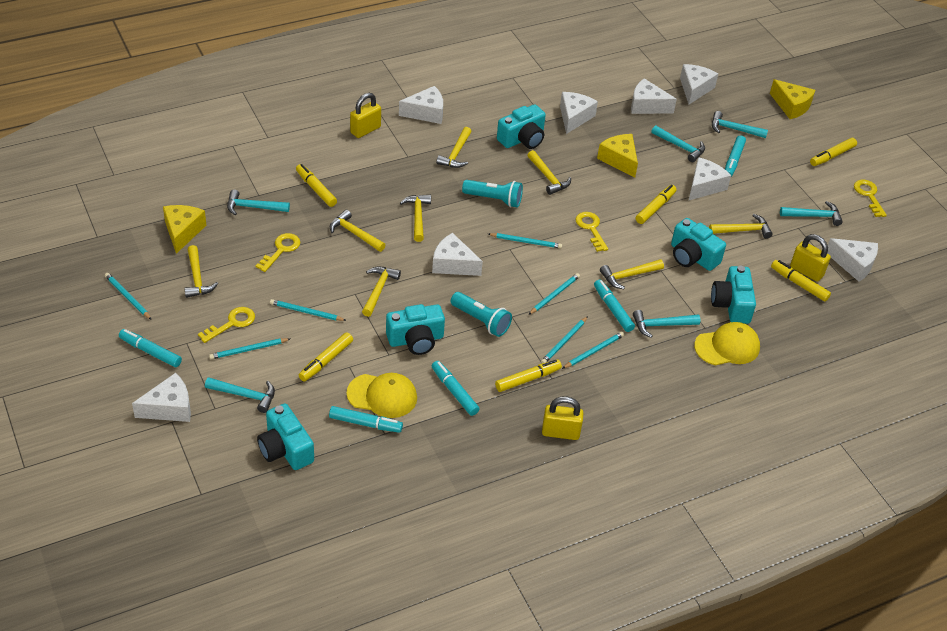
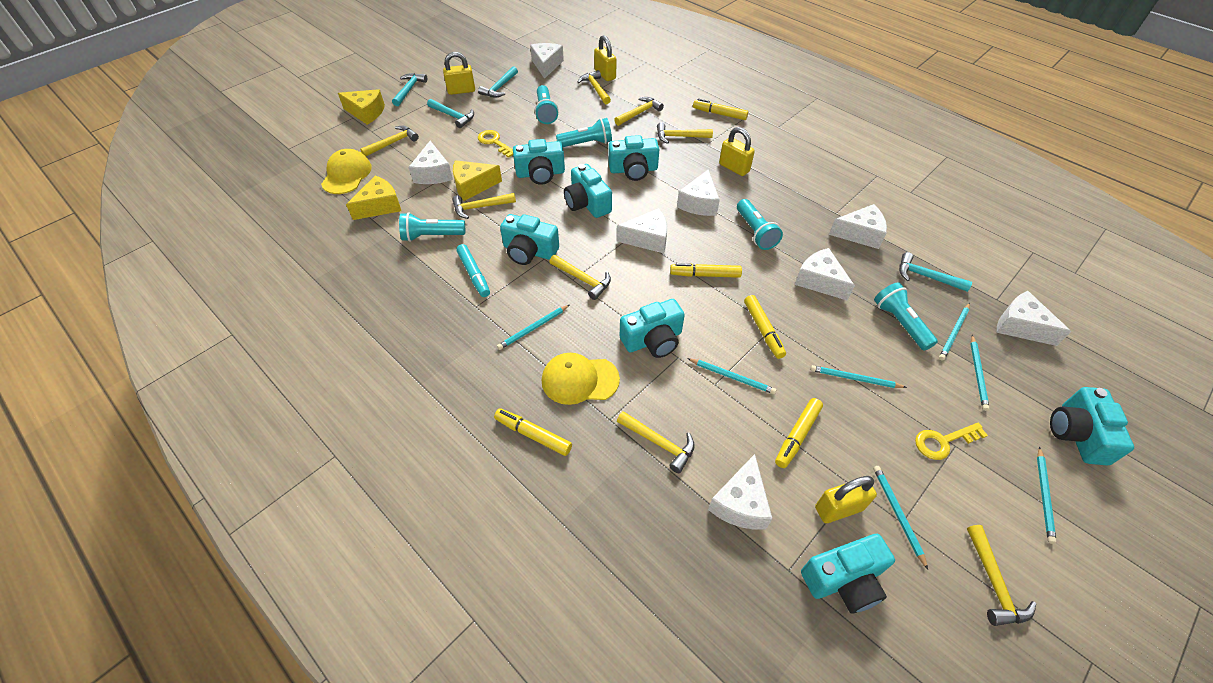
turquoise camera: [257,404,314,470] [386,304,445,355] [497,104,546,149] [671,218,726,271] [711,266,756,324] = 5 -> [500,214,559,265] [513,139,565,185] [564,164,612,218] [608,135,659,181] [620,299,685,358] [801,534,895,614] [1050,387,1134,465] = 7
turquoise flashlight: [451,292,512,337] [462,180,523,208] = 2 -> [399,212,465,242] [535,85,559,124] [556,118,612,147] [737,199,783,250] [874,282,938,351] = 5
turquoise hammer: [205,377,275,413] [227,190,290,215] [633,310,701,338] [651,125,705,162] [712,111,768,138] [780,201,843,226] = 6 -> [392,73,427,106] [427,99,474,128] [478,66,518,98] [899,252,972,292] = 4
turquoise marker: [119,329,182,367] [329,406,403,433] [432,361,479,416] [594,280,635,332] [725,135,746,177] = 5 -> [456,244,490,297] = 1
yellow key: [198,307,255,343] [256,233,300,272] [575,212,608,252] [854,180,887,217] = 4 -> [478,130,513,158] [915,423,988,460] = 2
yellow marker: [296,164,337,207] [299,332,353,382] [495,360,562,392] [636,185,676,224] [771,260,831,302] [810,138,857,166] = 6 -> [494,409,572,456] [670,263,742,278] [693,98,748,120] [744,295,786,359] [775,398,823,468] = 5
yellow padlock: [350,93,381,138] [542,396,583,440] [790,234,831,282] = 3 -> [443,52,475,95] [594,35,617,81] [719,127,755,176] [815,476,877,523] = 4

